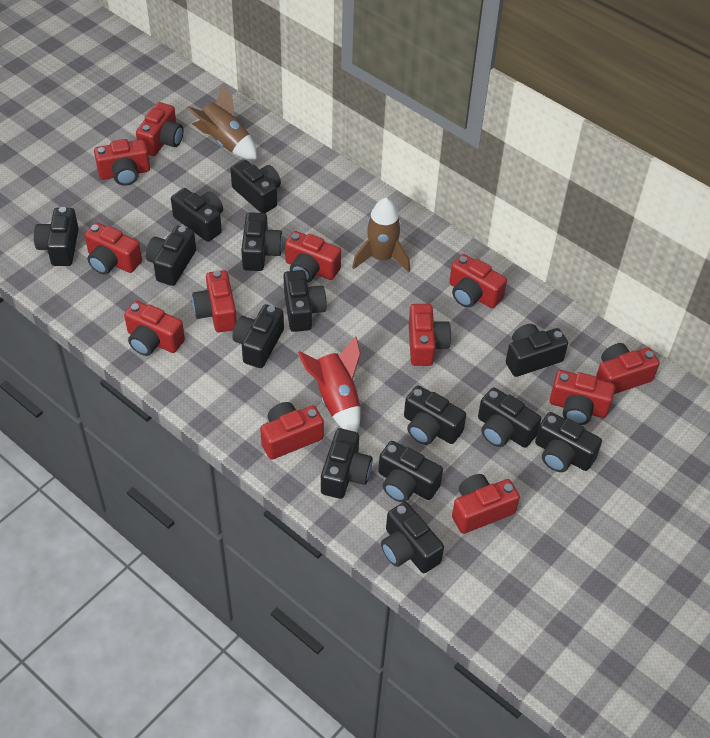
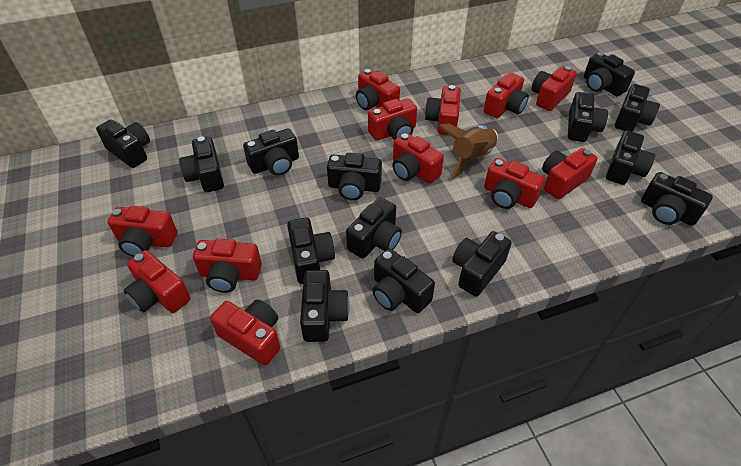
brown rocket: [187,84,257,160] [352,198,410,272] = 2 -> [438,124,498,179] = 1
red rocket: [298,336,360,432] = 1 -> none = 0

